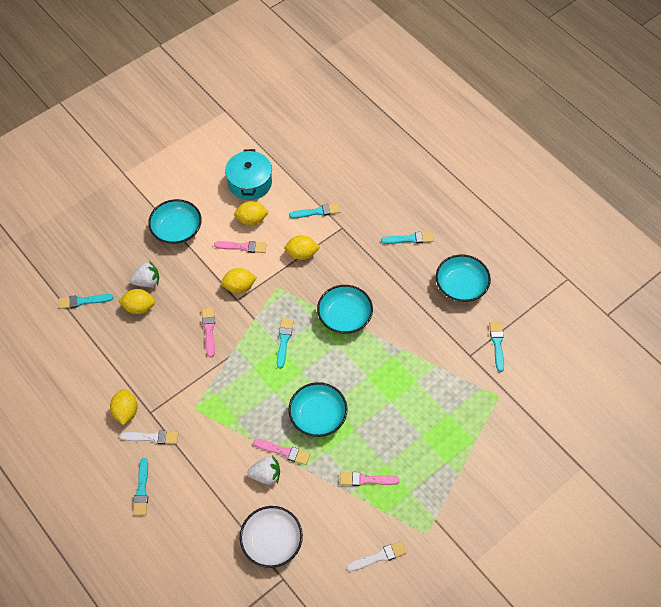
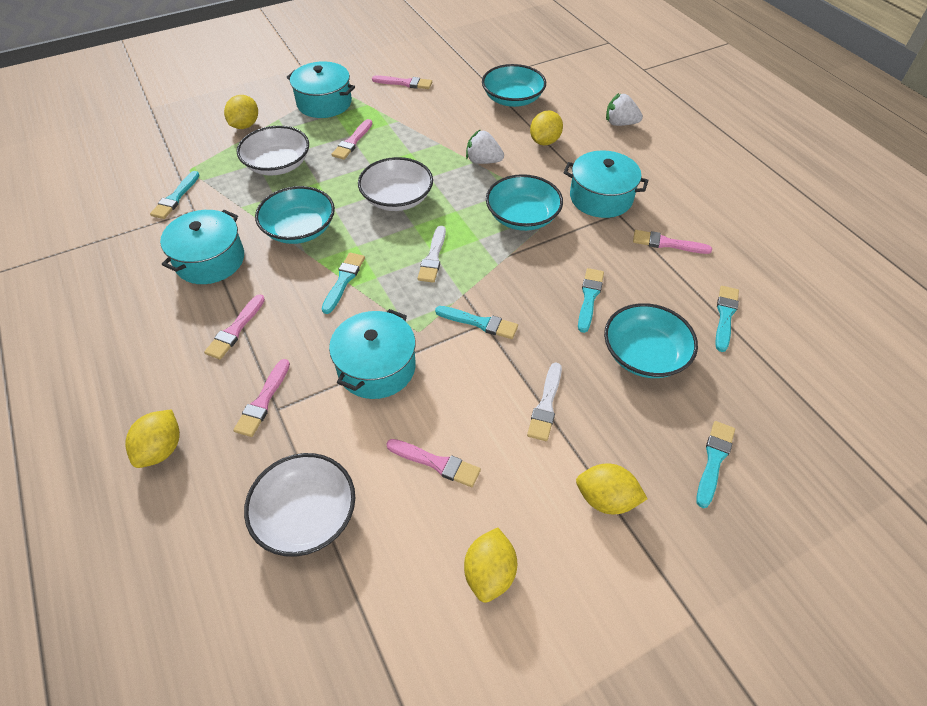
pink brush: [202,308,215,357] [214,241,267,253] [253,439,310,465] [340,472,400,486] = 4 -> [204,294,265,360] [233,359,290,437] [331,119,372,160] [372,75,432,89] [386,439,481,487] [633,230,712,254] = 6
turquoise pot: [225,149,272,200] = 1 -> [160,210,244,284] [286,61,355,118] [329,309,416,399] [564,150,648,218] = 4
white bowl: [240,506,303,568] = 1 -> [237,126,309,176] [244,453,355,557] [358,157,433,211] = 3

